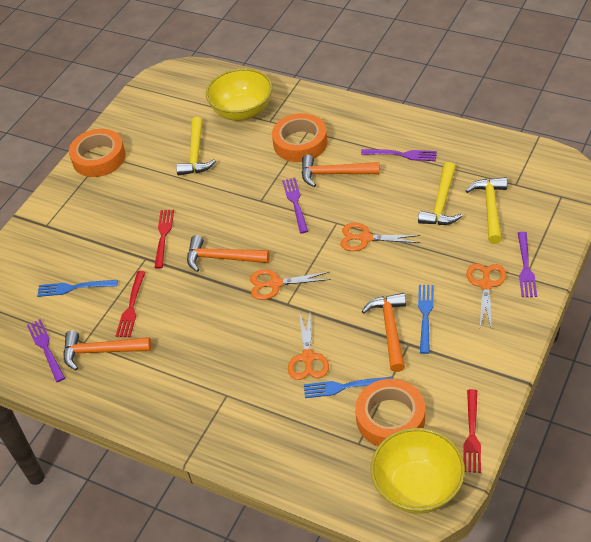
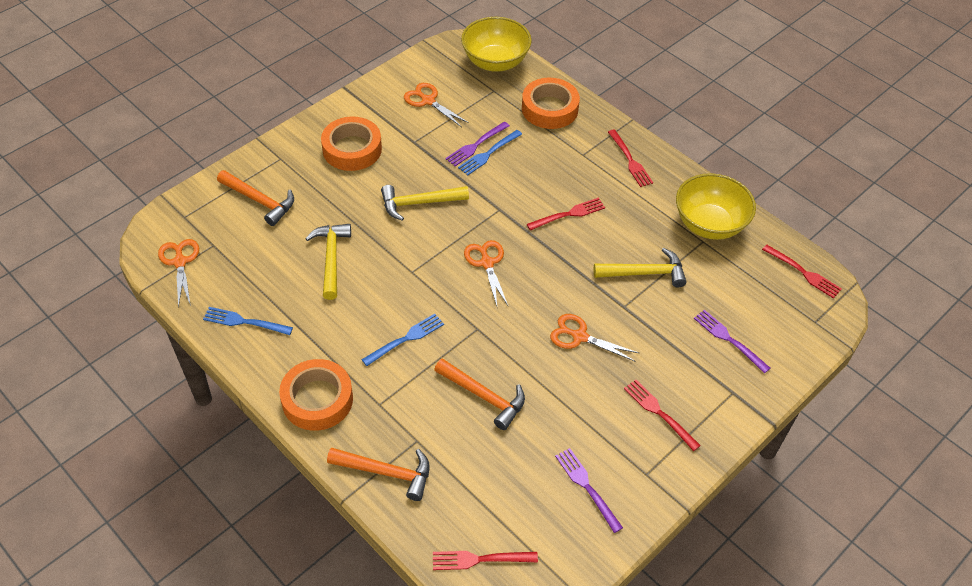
orange hammer: [63,331,151,370] [187,235,270,272] [302,155,379,187] [361,293,406,372] = 4 -> [217,170,294,226] [327,447,430,501] [434,358,525,430] = 3
purple fork: [27,319,65,382] [282,178,308,233] [361,149,437,161] [518,232,537,297] = 4 -> [445,121,510,166] [555,448,623,533] [694,310,770,373] = 3
red fork: [116,271,145,337] [154,210,174,269] [464,389,481,473] = 3 -> [433,551,538,570] [527,198,605,231] [608,129,653,187] [624,380,701,451] [762,244,842,299] = 5

